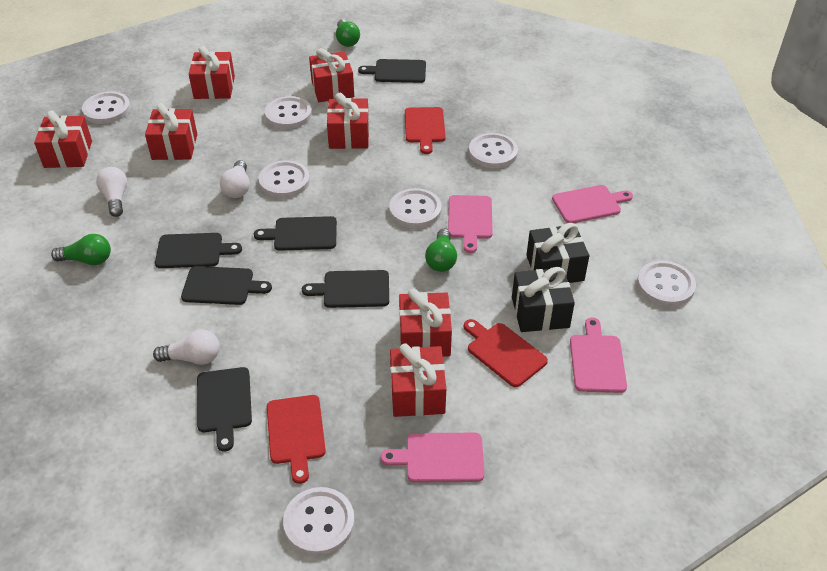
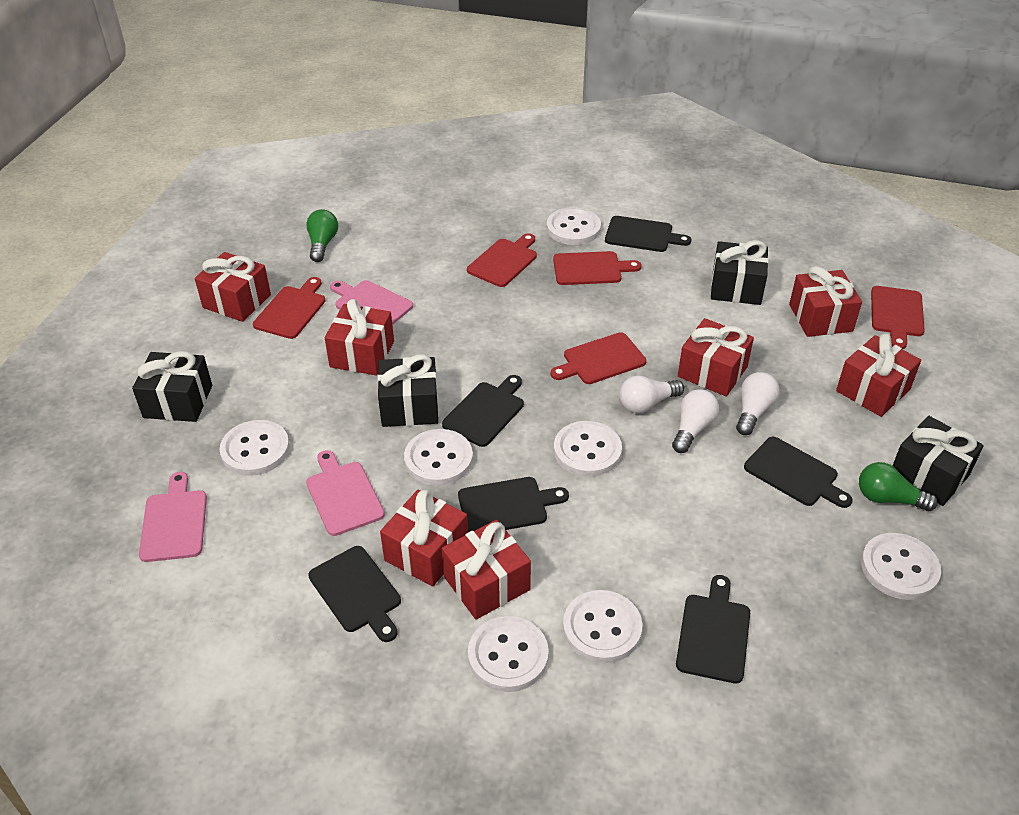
black gift: [512,267,575,332] [526,223,589,283] = 2 -> [132,351,212,422] [377,354,438,427] [711,240,769,305] [893,416,984,506] = 4
green light bulb: [51,234,111,265] [336,19,360,47] [425,229,457,272] = 3 -> [306,209,338,262] [859,462,938,511] = 2
pink cutting board: [381,433,484,482] [448,195,493,253] [552,185,633,223] [570,317,627,393] = 4 -> [139,472,207,562] [306,450,385,536] [330,280,413,325] = 3
red cutting board: [267,395,326,484] [405,107,446,154] [464,319,548,387] = 3 -> [253,277,325,339] [467,233,537,287] [551,332,646,384] [553,251,641,285] [871,286,925,349] = 5

